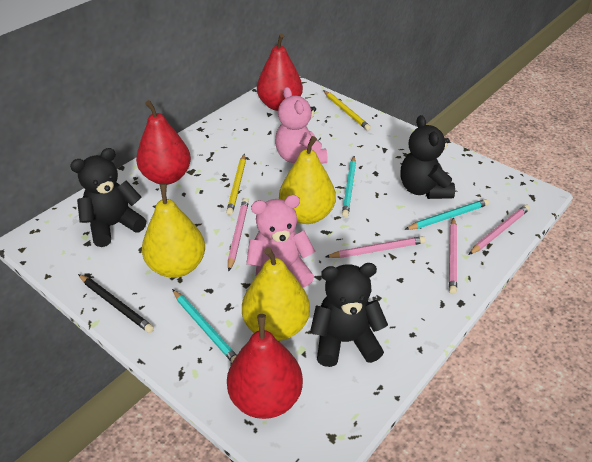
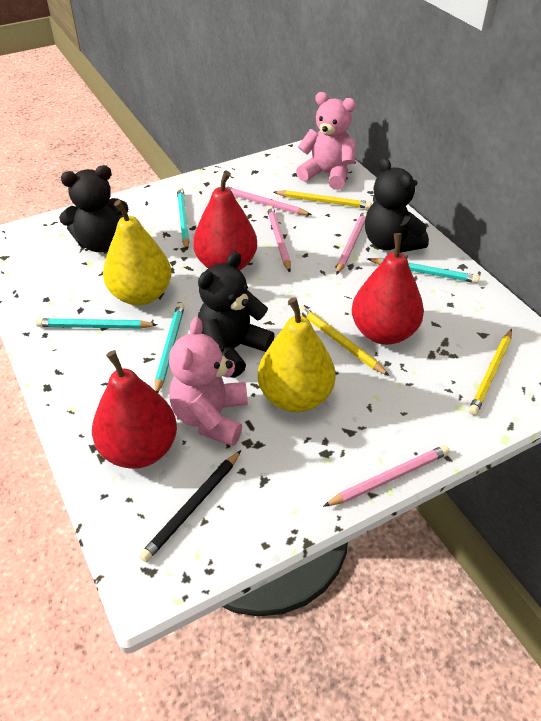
turquoise pencil: [172,289,237,362] [342,156,356,217] [404,199,489,230] = 3 -> [36,318,157,329] [155,303,185,393] [177,187,189,250] [367,258,480,283] = 4
yellow pear: [142,183,205,278] [242,247,310,341] [279,136,336,224] = 3 -> [103,200,172,305] [258,298,336,412] = 2
yellow pencil: [226,154,246,215] [323,90,371,131] = 2 -> [274,190,372,209] [299,306,389,376] [469,329,512,415] = 3

